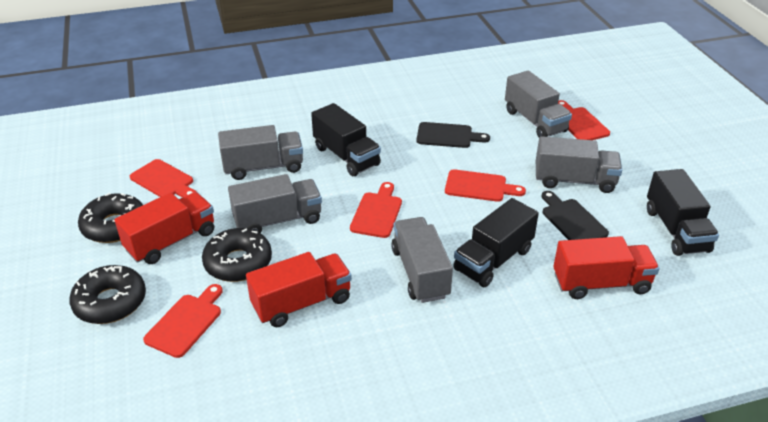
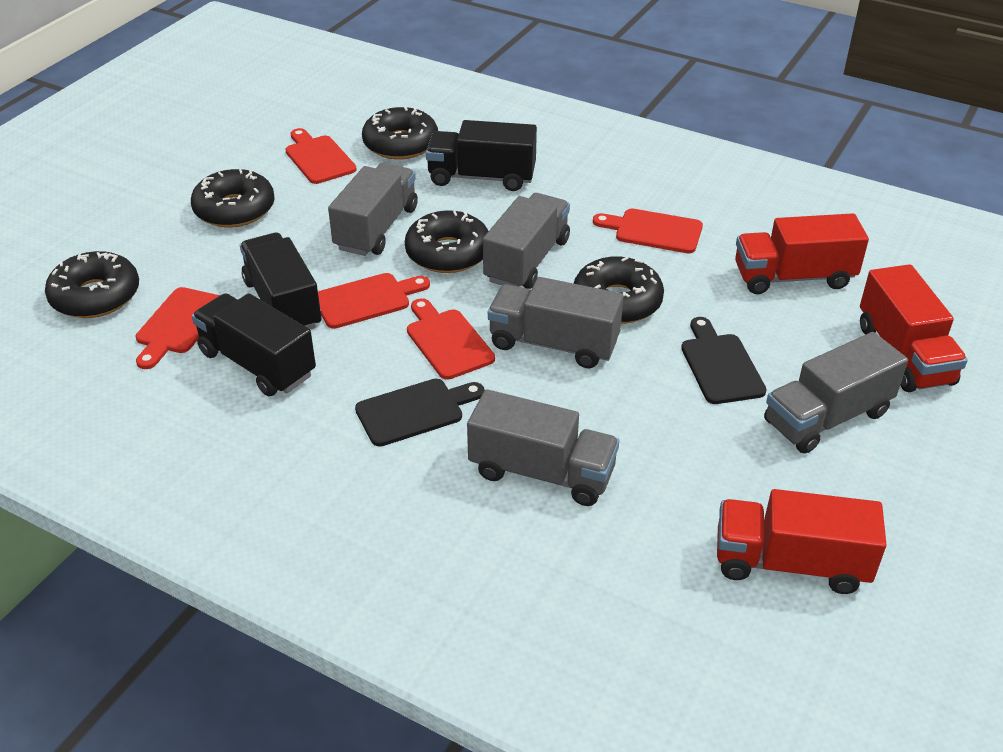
black donut: [69,265,146,324] [78,193,143,243] [202,228,272,282] = 3 -> [45,251,139,318] [191,169,275,228] [362,107,438,159] [405,211,488,273] [574,256,664,324] = 5

